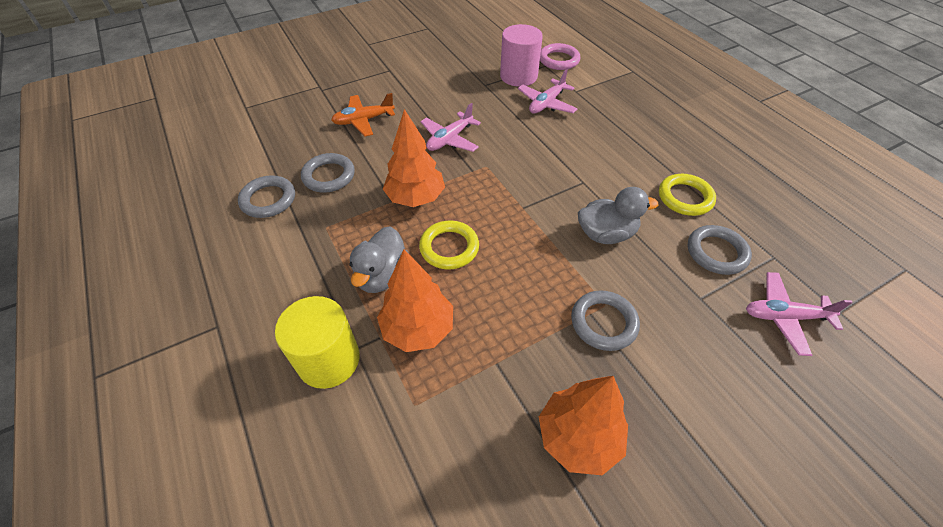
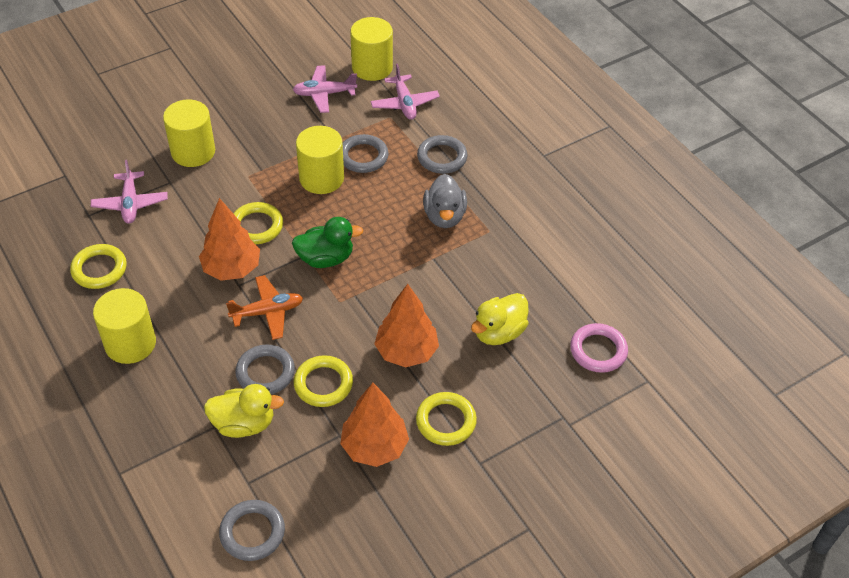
green duck: none = 0 -> [292,217,363,268] = 1
grey duck: [349,226,409,293] [578,187,658,244] = 2 -> [423,174,467,228] = 1
pink cylinder: [500,24,543,87] = 1 -> none = 0
yellow cylinder: [275,296,360,389] = 1 -> [93,288,156,364] [163,99,215,167] [296,126,344,194] [350,17,393,81] = 4
yellow duck: none = 0 -> [204,384,284,438] [471,293,529,345] = 2
yellow ring: [419,221,479,269] [659,174,716,216] = 2 -> [70,244,127,289] [233,202,283,244] [294,355,353,407] [416,392,477,446] = 4

